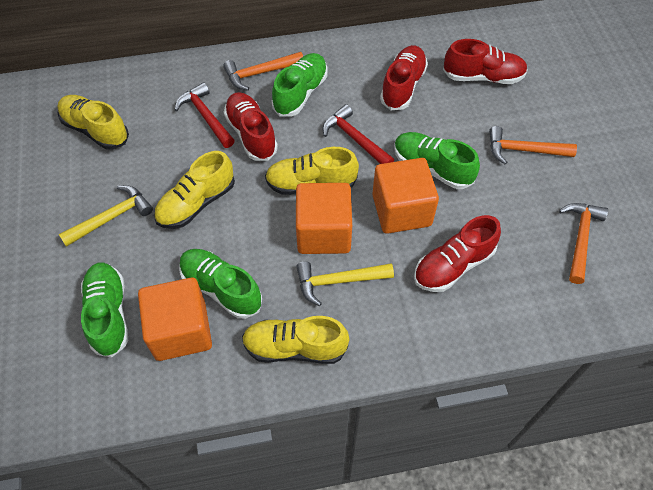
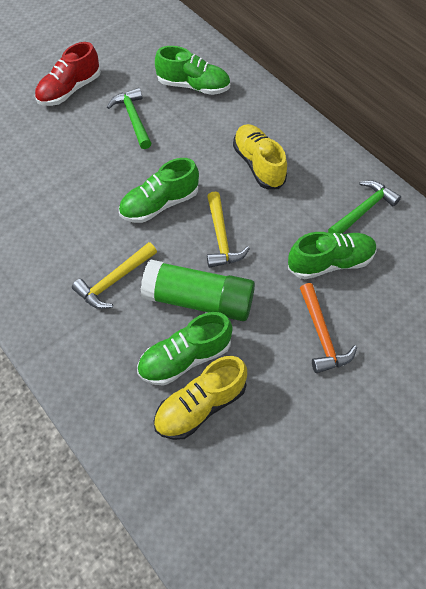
green glue stick: none = 0 -> [141,259,255,321] = 1
green hammer: none = 0 -> [107,88,152,149] [328,180,401,234] = 2
orange cube: [138,278,212,361] [296,183,352,254] [372,158,439,234] = 3 -> none = 0
orange hammer: [223,52,303,91] [489,126,577,164] [559,203,608,284] = 3 -> [300,283,357,373] = 1
red hammer: [175,82,235,148] [322,104,394,164] = 2 -> none = 0
red shoe: [224,92,278,161] [380,45,428,110] [414,215,501,292] [443,39,528,84] = 4 -> [35,42,101,106] = 1
yellow shoe: [57,95,129,149] [154,151,235,229] [242,316,349,364] [265,147,359,195] = 4 -> [153,356,247,440] [233,124,287,189] = 2

